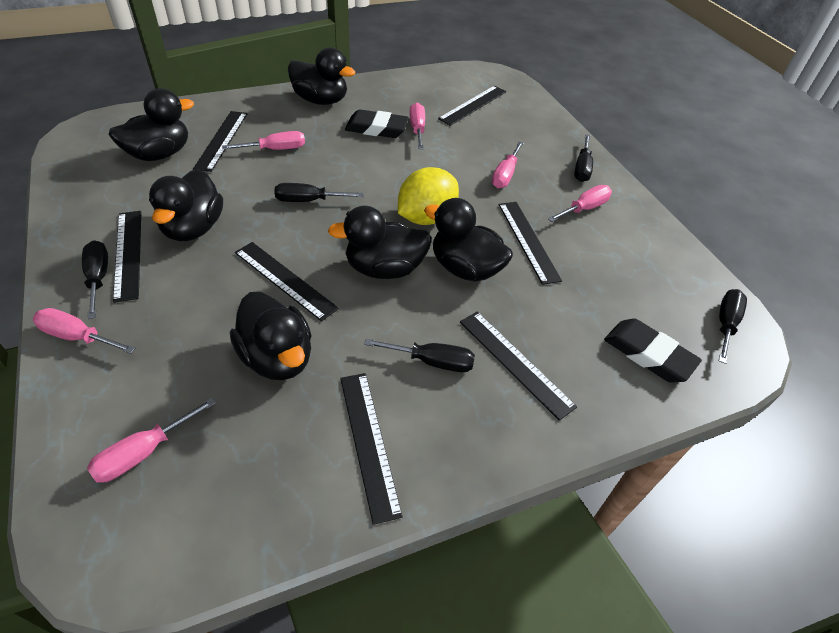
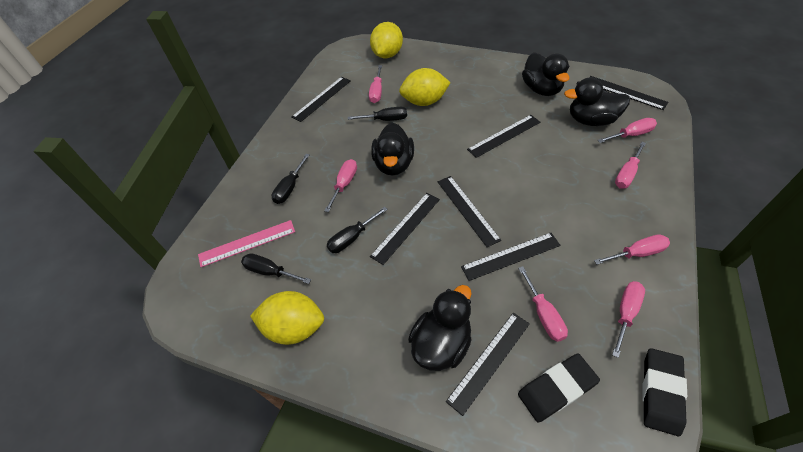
black duck: [109,88,194,161] [149,169,223,241] [230,292,311,380] [288,47,355,105] [328,206,432,279] [424,198,513,282] = 6 -> [371,123,414,176] [408,285,472,371] [522,52,570,96] [564,77,630,126] = 4
black screwdriver: [82,240,108,319] [274,183,364,202] [364,339,475,372] [574,134,593,182] [719,289,747,364] = 5 -> [241,253,311,284] [272,154,310,204] [327,207,388,253] [348,107,407,121] = 4
pink ruler: none = 0 -> [198,220,295,267] = 1
pink screwdriver: [33,308,136,354] [87,398,216,483] [222,131,305,150] [409,103,425,149] [492,141,524,188] [548,185,612,222] = 6 -> [325,159,357,212] [369,65,382,103] [518,266,568,342] [594,234,670,265] [597,118,657,143] [612,281,645,358] [615,142,646,189] = 7
yellow lemon: [398,167,459,225] = 1 -> [250,291,324,345] [370,22,403,58] [399,68,451,106] = 3

